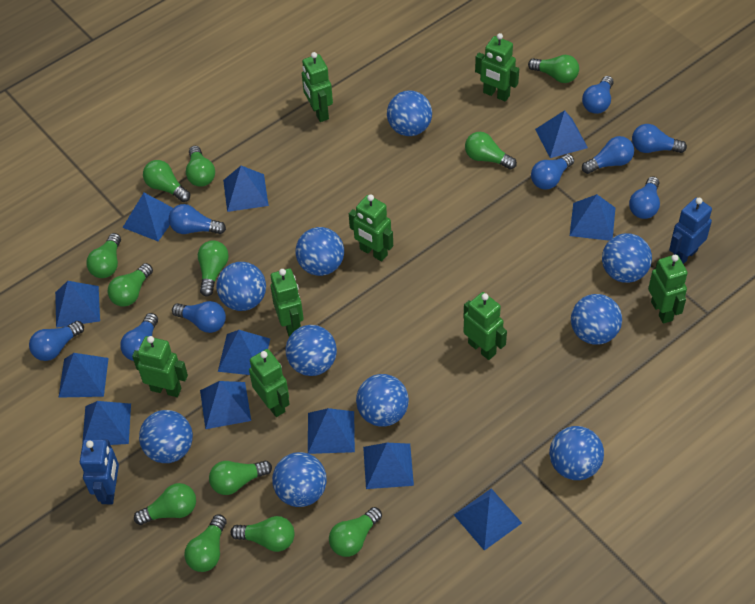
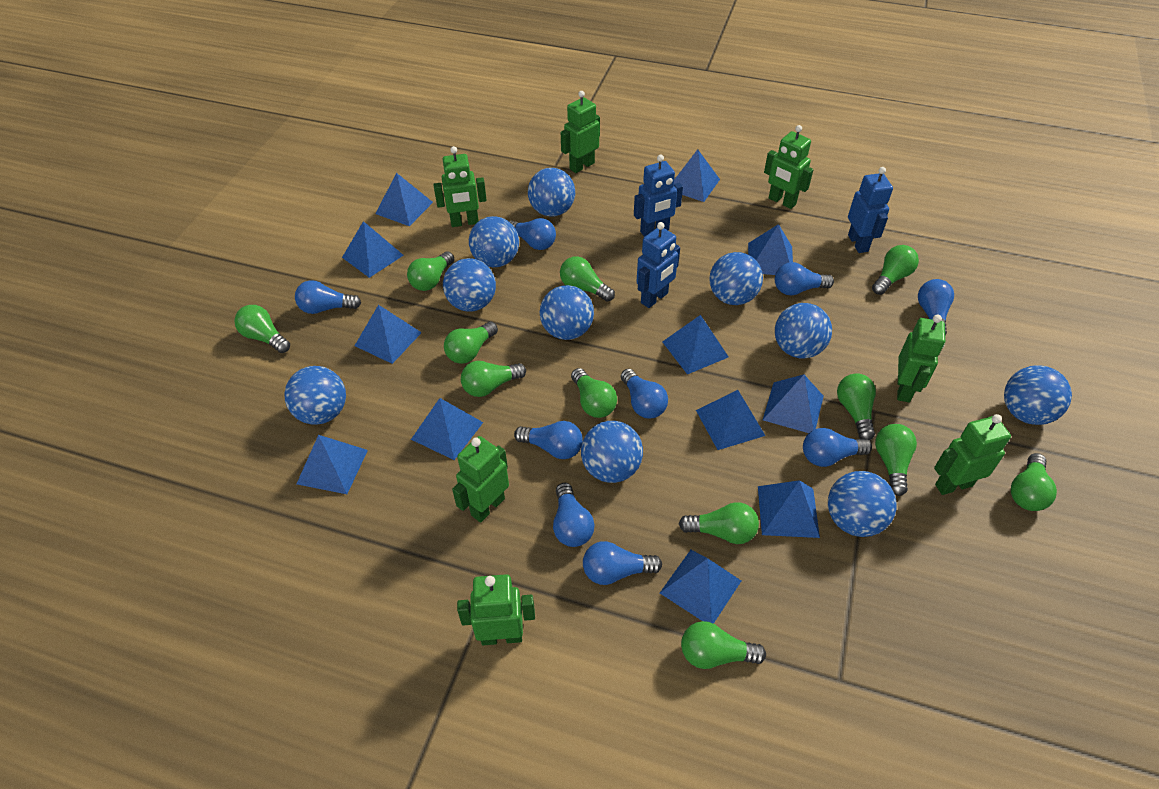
blue robot: [80,439,119,504] [669,198,712,264] = 2 -> [634,155,683,237] [636,222,680,308] [848,167,893,253] = 3
green robot: [132,336,188,397] [249,349,290,417] [271,268,304,337] [302,52,333,122] [349,194,393,261] [463,292,507,360] [475,33,519,102] [648,254,688,324] = 8 -> [433,146,487,227] [452,436,509,523] [457,574,535,645] [561,91,600,173] [764,125,813,209] [897,315,945,402] [934,414,1011,495] = 7

